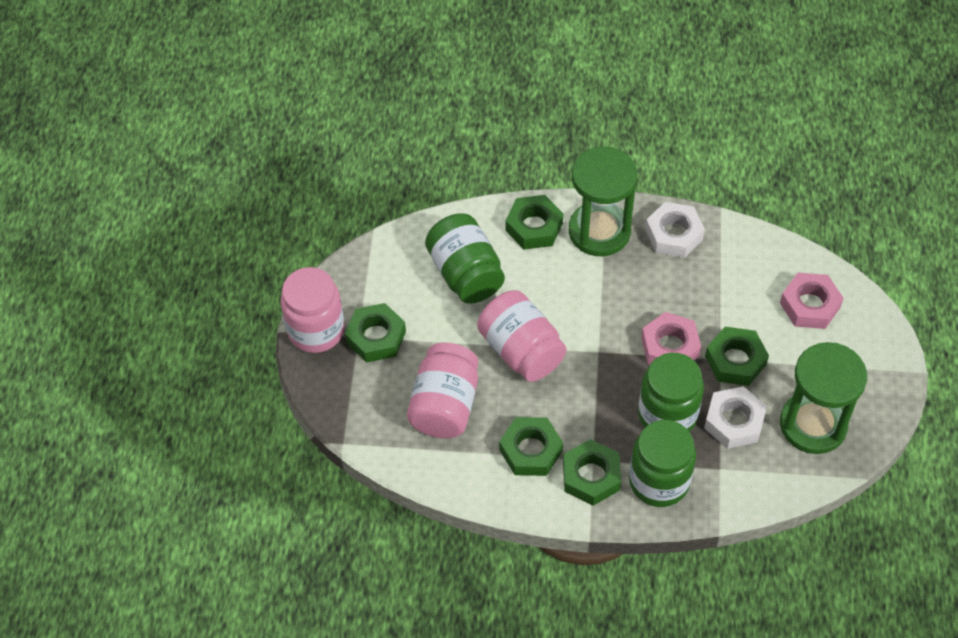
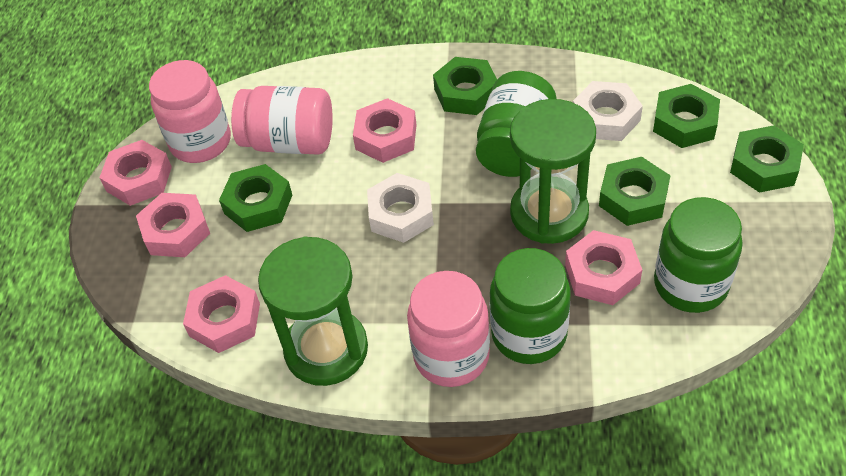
pink nut: [641,312,701,364] [780,273,844,329] = 2 -> [99,140,172,206] [136,193,210,257] [183,275,260,353] [353,98,416,163] [565,230,642,305] = 5

